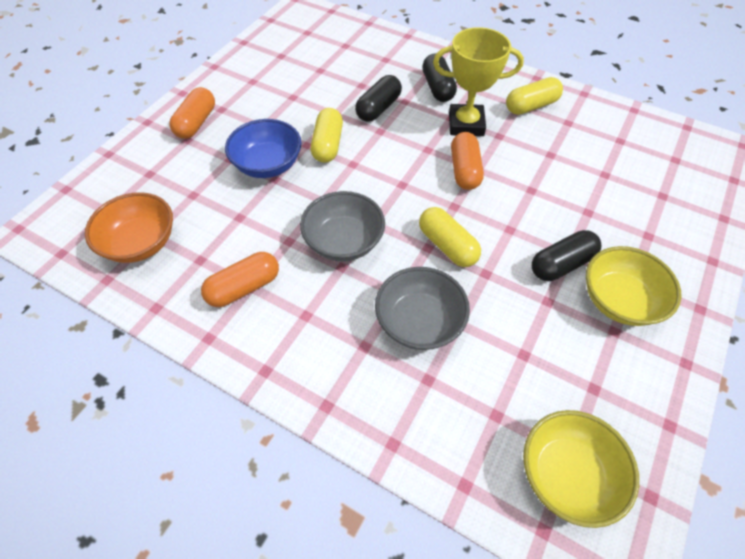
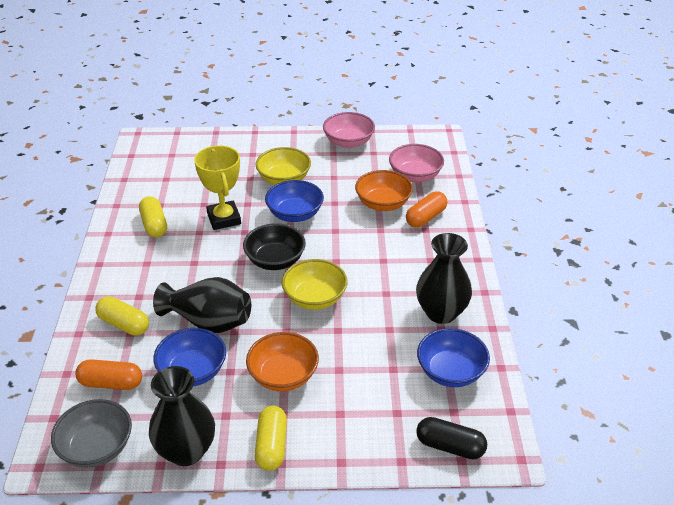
black bowl: none = 0 -> [243,223,306,270] = 1
black capsule: [355,75,402,122] [422,54,457,102] [532,230,601,281] = 3 -> [416,417,487,459] = 1
black vase: none = 0 -> [149,366,215,466] [153,277,251,333] [416,233,472,324] = 3
blue bowl: [225,119,302,178] = 1 -> [153,328,226,386] [265,180,324,222] [417,328,490,387] = 3
grey bowl: [300,191,385,261] [375,267,470,350] = 2 -> [51,399,132,468] = 1
orange bowl: [85,192,173,263] = 1 -> [246,332,319,391] [355,170,413,211] = 2
orange capsule: [170,87,215,139] [201,252,279,307] [451,132,484,190] = 3 -> [75,359,142,390] [406,191,448,228] = 2
pink bowl: none = 0 -> [323,112,375,148] [389,144,444,183] = 2

